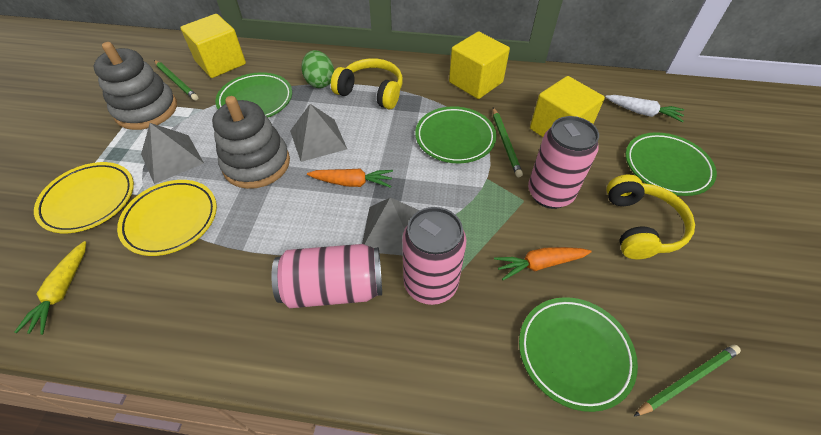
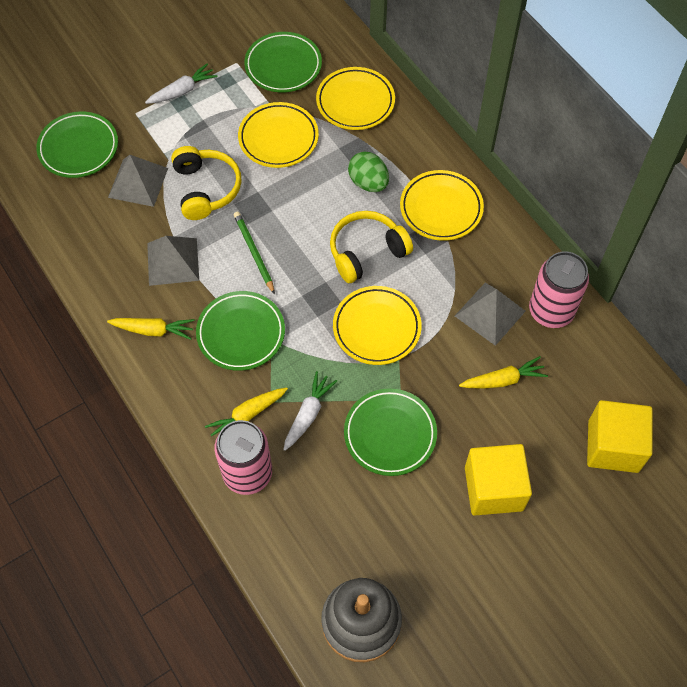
green pencil: [154,60,198,101] [493,108,523,177] [634,345,741,417] = 3 -> [234,212,275,294] = 1
grey stacking toy: [94,42,177,130] [212,96,290,189] = 2 -> [321,578,402,662] = 1
orange carrot: [307,169,393,188] [494,247,591,280] = 2 -> none = 0
pink can: [271,244,382,308] [402,207,466,305] [528,116,599,209] = 3 -> [215,420,272,495] [529,251,589,328] = 2
white carrot: [605,95,684,122] = 1 -> [145,63,218,104] [284,371,337,451] = 2
yellow carrot: [14,241,86,335] = 1 -> [107,318,195,340] [205,387,288,436] [459,356,548,389] = 3
yellow cube: [180,14,246,78] [449,32,510,99] [530,76,605,137] = 3 -> [465,444,532,516] [587,400,652,473] = 2
yellow plate: [34,162,134,233] [117,180,217,256] = 2 -> [238,102,319,168] [316,67,395,130] [333,286,422,365] [400,170,484,241] = 4

